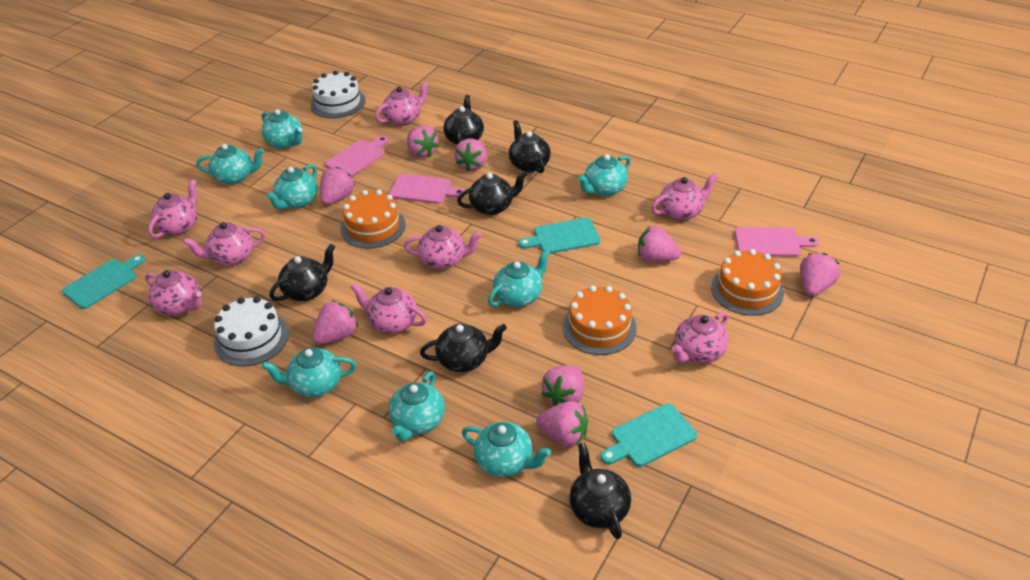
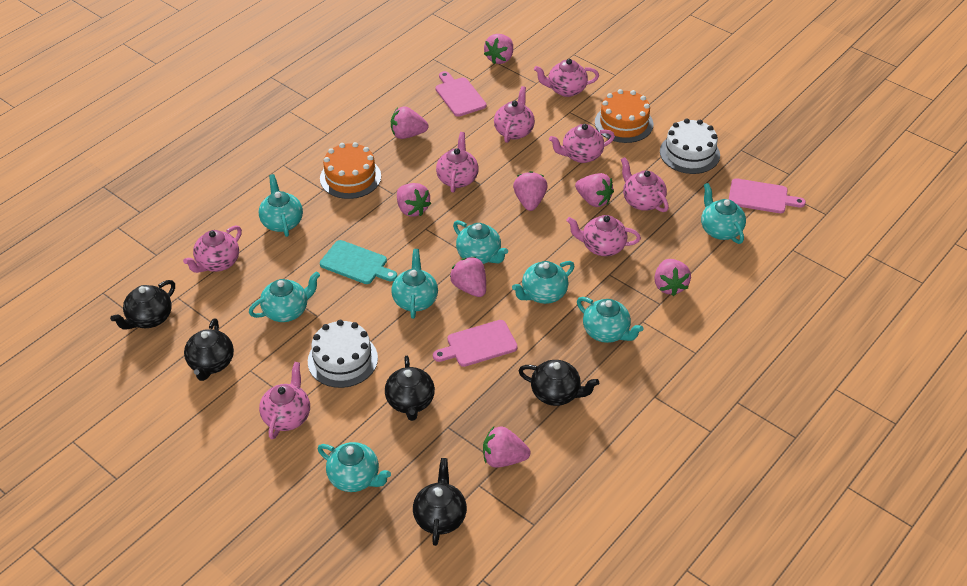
black teapot: [270,244,335,301] [420,323,507,372] [444,95,484,145] [457,171,527,215] [509,120,551,173] [569,442,631,539] = 6 -> [110,280,175,330] [184,318,234,381] [385,356,435,421] [413,458,467,546] [518,360,599,406] = 5
orange cake: [340,190,405,248] [563,285,637,355] [711,249,784,316] = 3 -> [320,142,381,199] [595,89,654,143] = 2
turquoise cutting board: [62,254,145,309] [519,218,600,254] [601,404,697,467] = 3 -> [320,240,397,284] = 1

